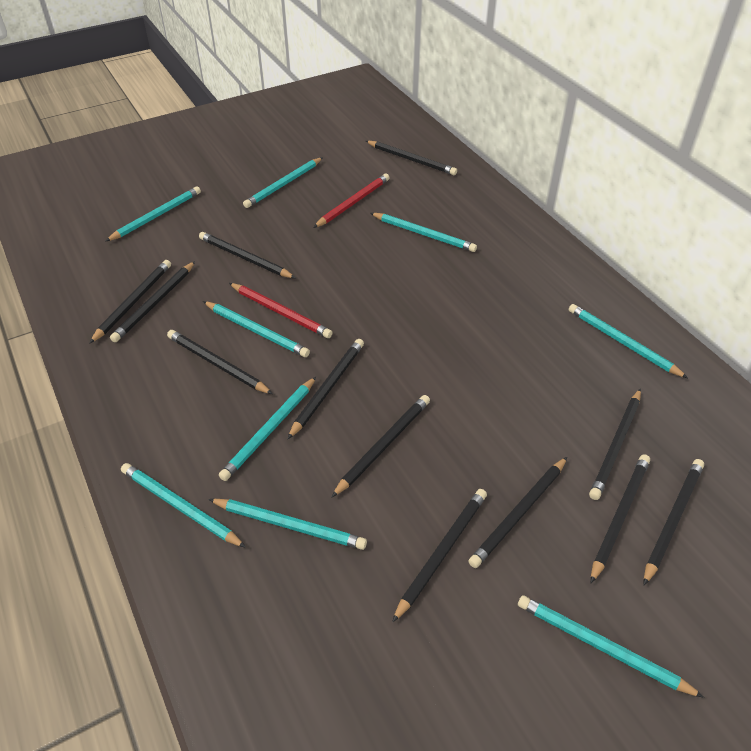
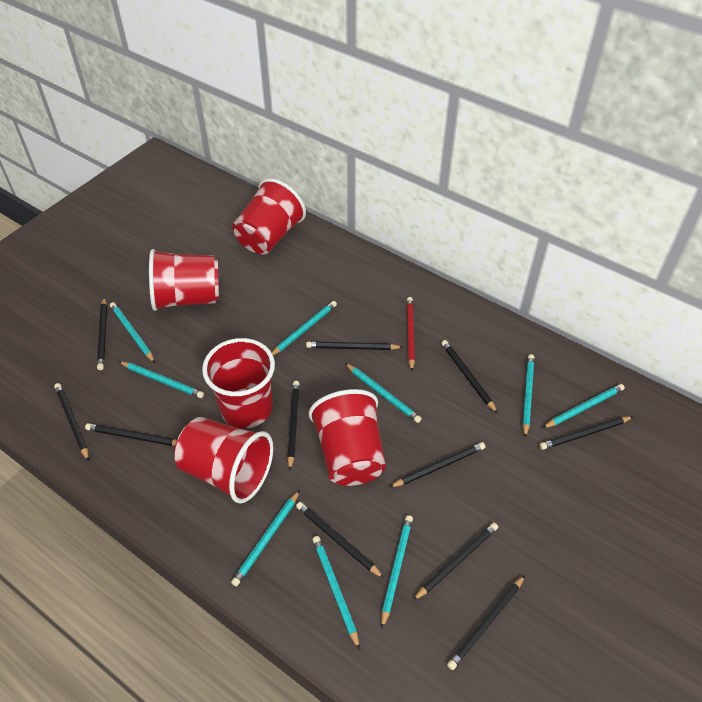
black pencil: [89,260,171,344] [110,261,195,342] [167,330,273,394] [199,232,295,278] [287,339,364,440] [331,395,430,498] [366,141,457,175] [392,489,487,623] [468,457,567,568] [589,389,641,500] [591,454,650,583] [644,459,704,585] = 12 -> [54,383,89,461] [85,423,177,446] [97,297,107,370] [287,381,300,470] [296,502,384,578] [306,341,403,350] [389,442,485,488] [413,522,498,601] [441,340,498,414] [447,575,525,670] [539,416,634,450] = 11
red cup: none = 0 -> [149,249,219,311] [175,417,273,504] [202,338,275,428] [233,178,306,254] [309,389,386,486] = 5
red pencil: [229,283,333,338] [313,174,390,228] = 2 -> [407,297,415,371] = 1

